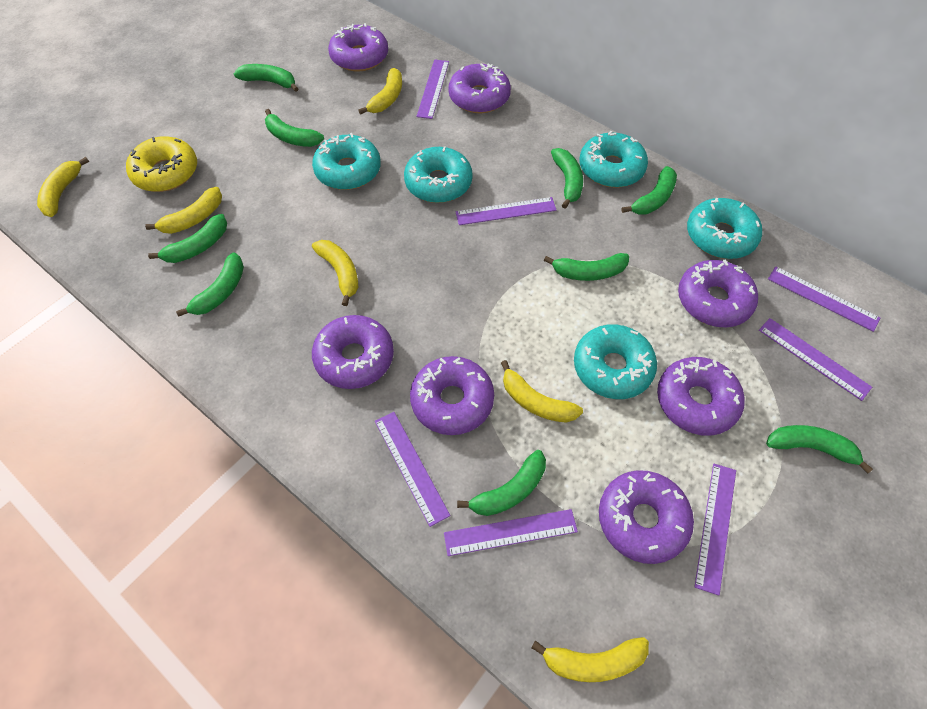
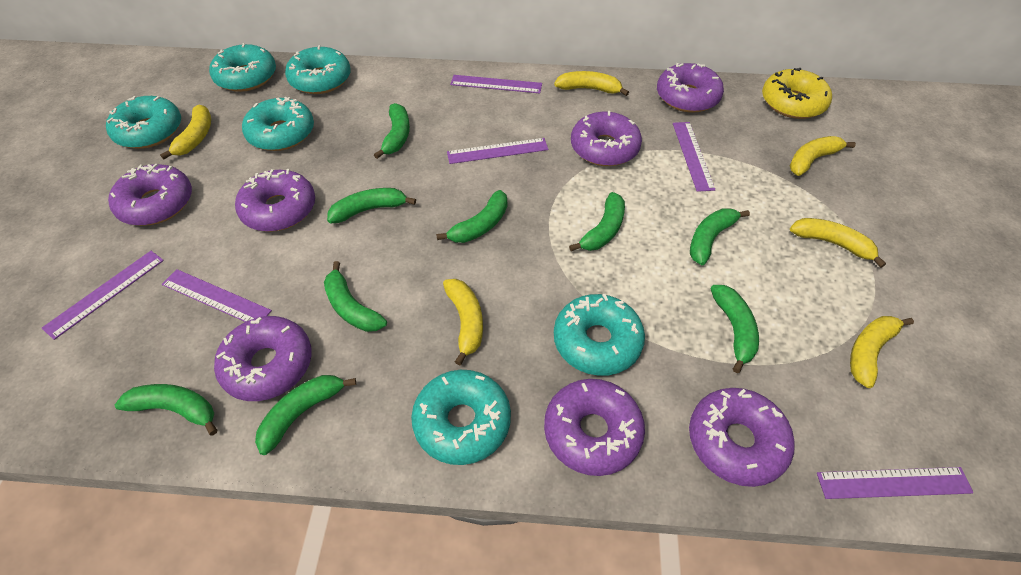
purple ruler: [375,412,450,527] [416,59,449,119] [444,509,578,556] [456,197,556,225] [694,464,736,596] [759,318,872,401] [768,266,880,332] = 7 -> [42,251,164,340] [162,269,272,322] [447,138,548,164] [450,75,542,93] [673,122,715,192] [817,467,973,499] = 6
turquoise donut: [312,133,381,190] [404,147,473,203] [574,324,657,399] [580,131,648,188] [687,198,762,259] = 5 -> [106,96,181,149] [209,43,276,92] [242,97,314,151] [285,45,351,94] [411,370,511,465] [554,294,645,376] = 6

